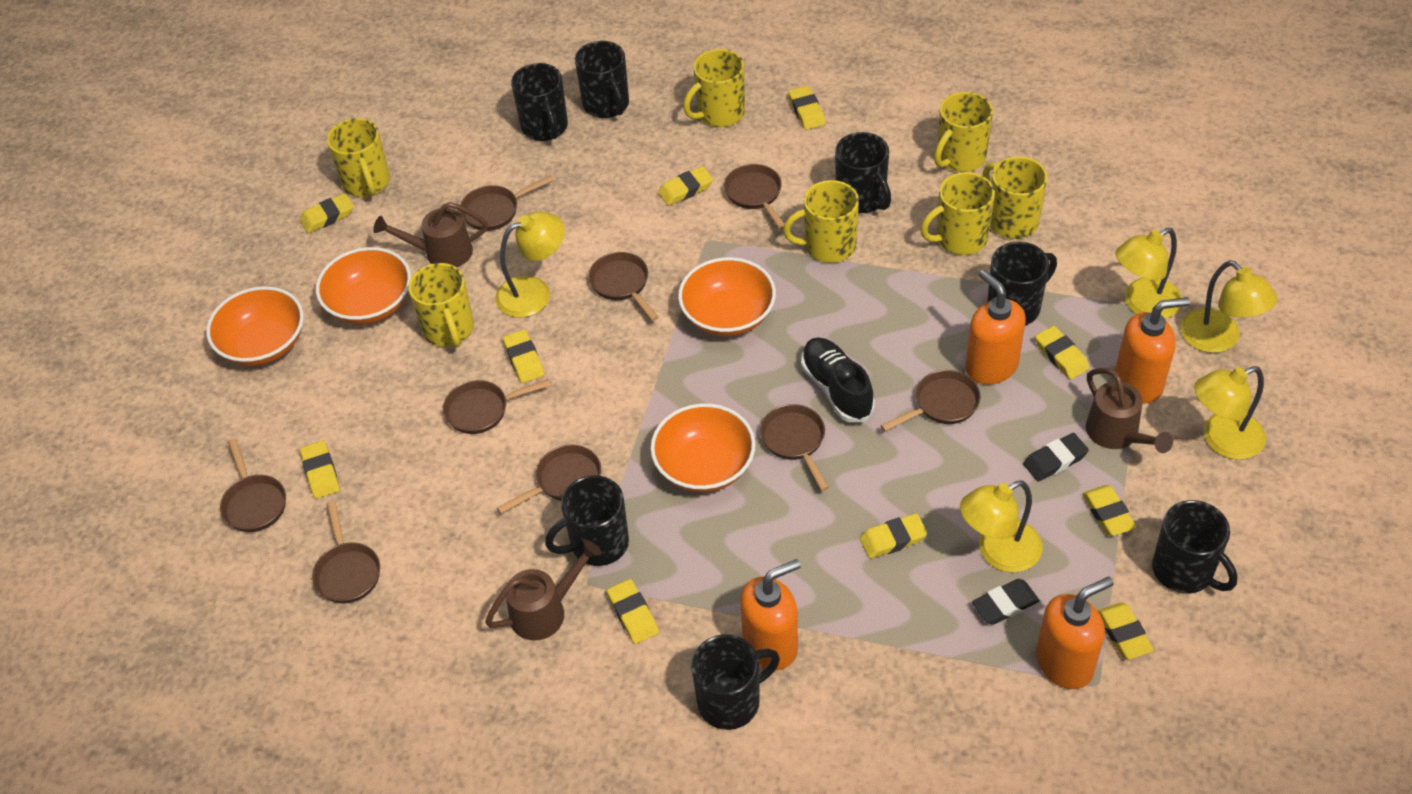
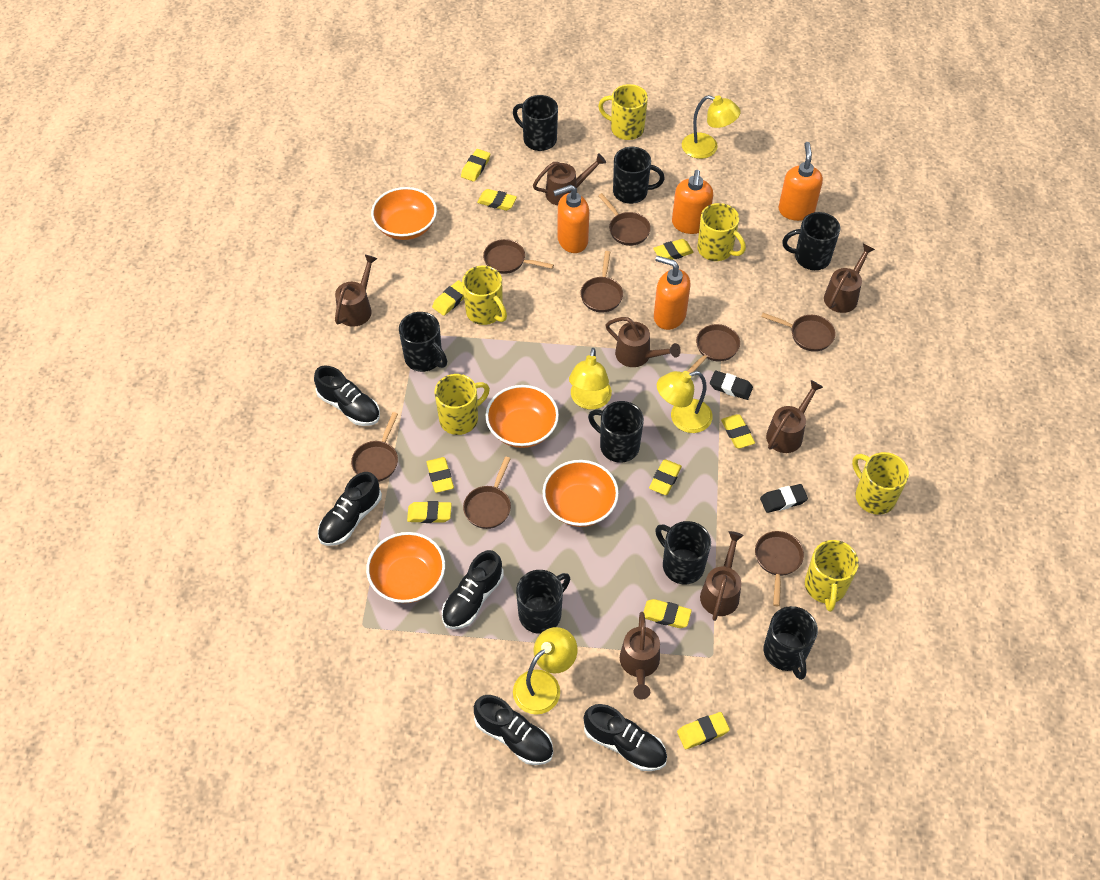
black mug: [511,63,568,141] [545,475,629,566] [575,41,629,118] [691,634,780,730] [835,132,891,213] [987,242,1057,325] [1152,500,1238,594] = 7 -> [399,312,447,372] [513,95,558,151] [516,570,570,634] [588,401,644,463] [613,147,665,204] [655,521,711,584] [764,606,818,680] [782,212,840,270] = 8
black shoe: [801,337,875,422] = 1 -> [314,366,380,426] [318,472,382,546] [442,550,504,629] [474,695,553,765] [584,704,667,771] = 5
brown pan: [220,438,286,532] [312,501,380,604] [443,379,551,434] [460,175,554,231] [497,445,601,514] [589,252,659,321] [724,164,784,230] [760,404,829,491] [880,370,981,431] = 9 -> [351,412,398,482] [463,457,511,529] [483,239,554,274] [580,251,623,313] [598,193,651,246] [688,324,740,373] [755,531,804,606] [761,313,835,352] = 8
brown watering can: [373,202,488,267] [485,540,602,640] [1086,368,1173,453] = 3 -> [335,255,378,327] [533,153,606,205] [606,317,681,367] [620,612,660,700] [700,531,744,621] [766,380,823,453] [824,244,875,313] = 7
yellow lamp: [495,212,565,318] [960,480,1043,573] [1115,228,1182,319] [1180,260,1277,353] [1194,366,1266,460] = 5 -> [513,627,578,715] [569,348,612,410] [657,371,713,433] [682,95,741,159] = 4
yellow mug: [327,118,390,197] [408,263,474,348] [683,49,745,127] [783,180,859,263] [921,172,995,255] [934,92,993,172] [982,156,1048,239] = 7 -> [435,374,490,435] [462,266,507,325] [598,84,648,140] [697,203,746,261] [805,540,859,612] [852,452,909,515] = 6

